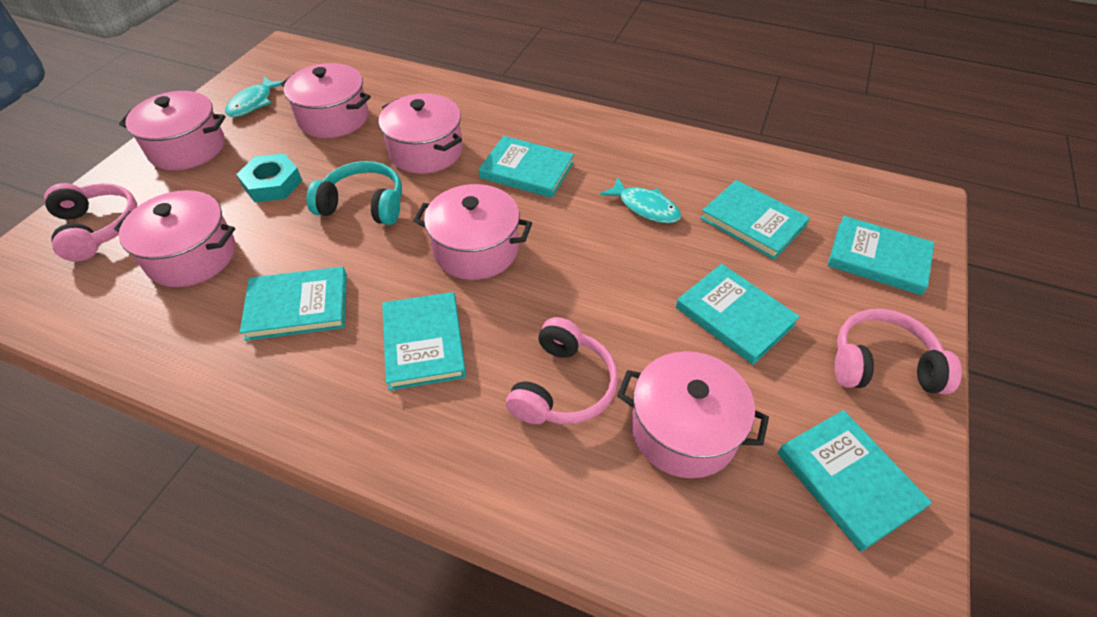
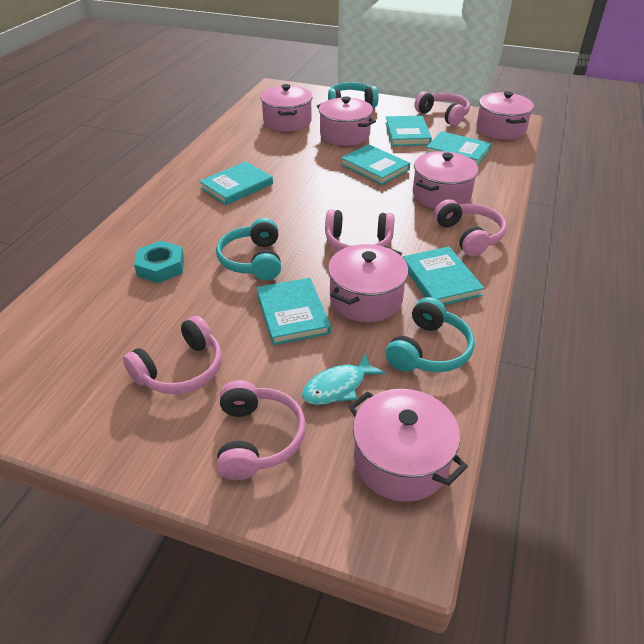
pink headphones: [44,183,137,262] [506,317,618,424] [835,309,962,394] = 3 -> [123,316,222,394] [217,380,306,480] [325,210,395,251] [414,91,470,126] [434,199,507,256] = 5
turquoise book: [240,267,347,341] [382,292,466,390] [479,136,574,198] [676,264,800,365] [700,180,810,260] [777,410,932,552] [828,216,934,295] = 7 -> [199,161,273,205] [256,278,331,345] [341,144,410,185] [385,116,432,146] [403,247,484,305] [425,131,492,166] = 6
turquoise fish: [225,76,283,117] [600,178,681,223] = 2 -> [302,353,385,405] = 1
turquoise headphones: [306,161,402,225] = 1 -> [216,218,281,280] [328,82,378,107] [385,297,475,372] = 3

